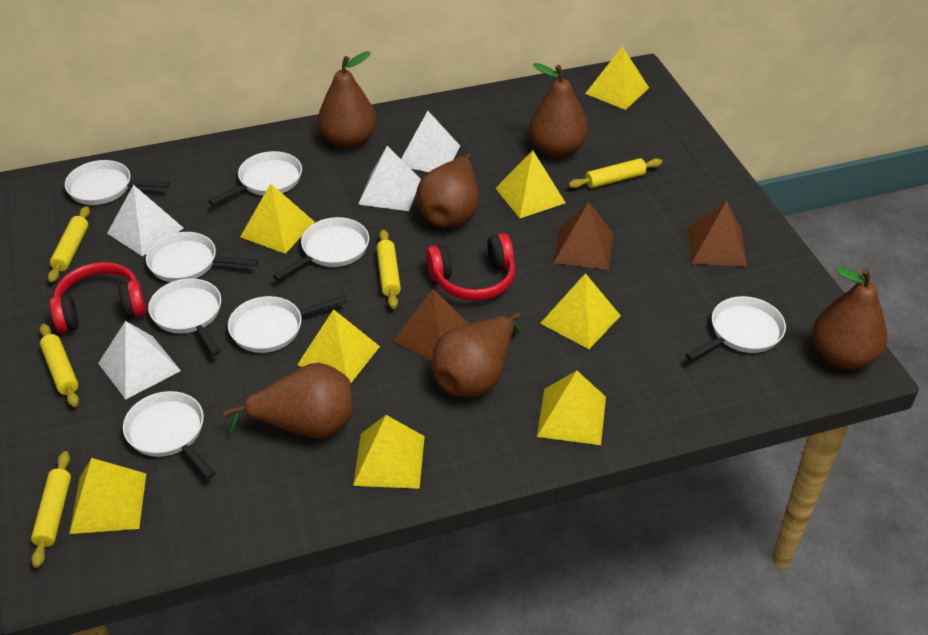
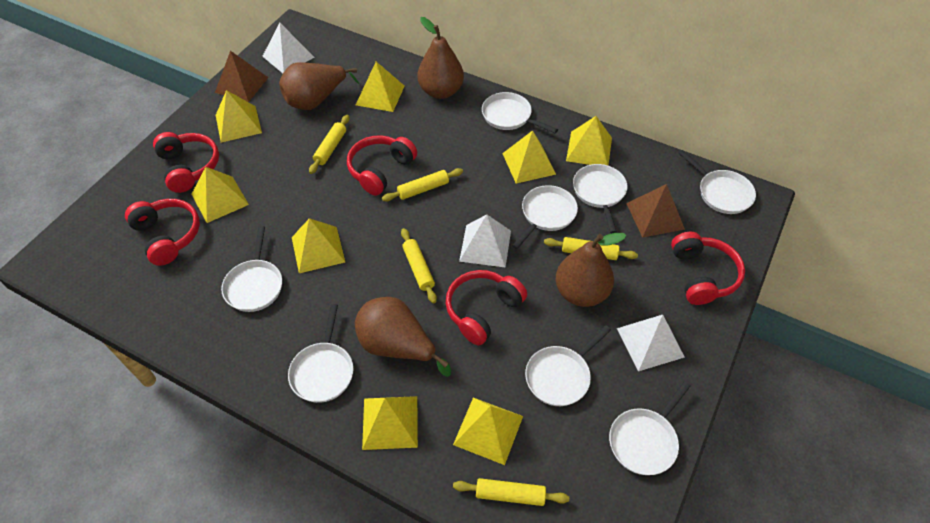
brown pear: [224,363,353,439] [318,51,377,149] [417,154,479,228] [432,312,520,397] [529,63,588,158] [812,267,887,369] = 6 -> [279,62,359,110] [355,297,451,377] [418,17,464,99] [556,233,626,307] = 4
brown pyramid: [393,289,469,360] [554,202,614,270] [688,201,747,266] = 3 -> [215,51,269,102] [626,184,685,238] = 2
red headphones: [50,262,146,333] [426,233,515,301] = 2 -> [125,199,200,266] [153,132,219,193] [347,135,417,196] [446,270,527,345] [671,232,745,305] = 5
white pyramid: [98,321,181,400] [107,185,184,256] [358,146,421,211] [401,111,460,172] = 4 -> [262,23,314,73] [459,214,511,268] [617,315,684,371] = 3

